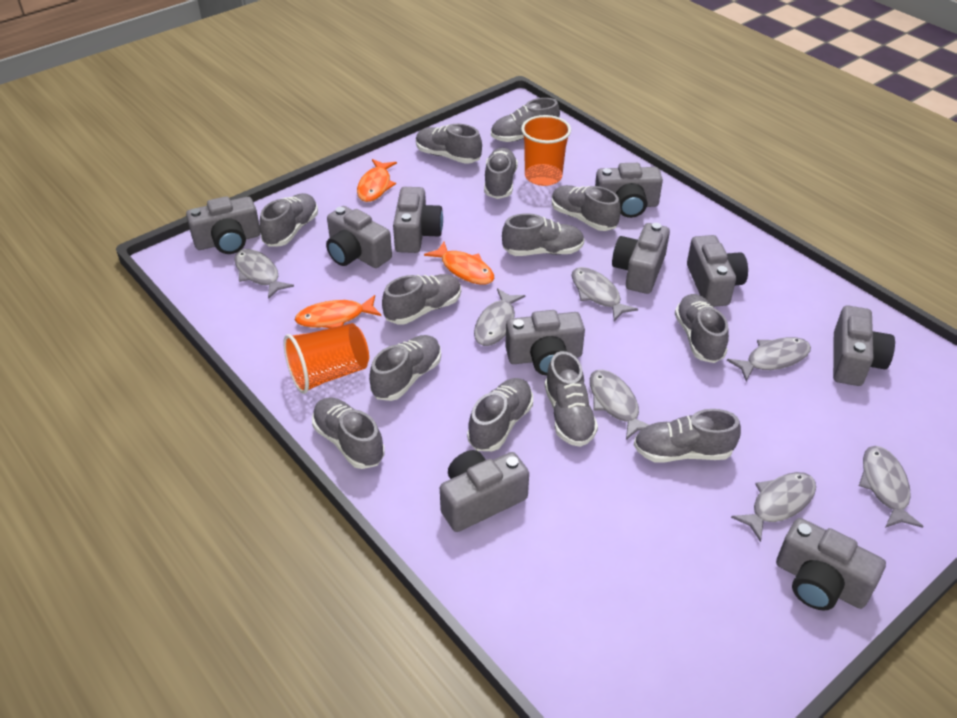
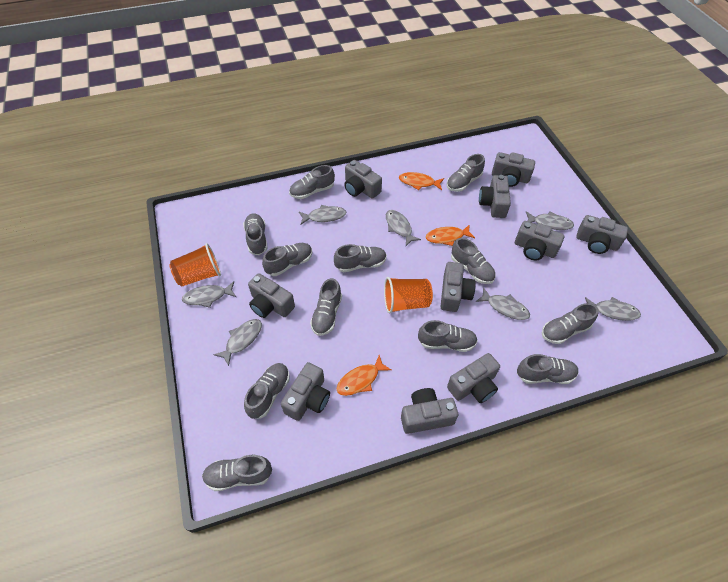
grey shoe: [260,193,318,247] [312,398,385,469] [369,335,441,401] [382,274,461,325] [416,124,482,164] [467,378,533,451] [484,148,518,199] [491,98,560,142] [502,213,585,256] [545,351,598,447] [552,185,621,231] [634,409,741,463] [675,294,729,363] = 13 -> [202,455,272,491] [243,213,268,255] [244,363,290,419] [262,243,312,276] [289,165,335,199] [310,278,342,336] [334,244,387,272] [418,320,478,352] [447,154,485,192] [451,238,495,284] [517,354,579,384] [542,303,599,344] = 12

